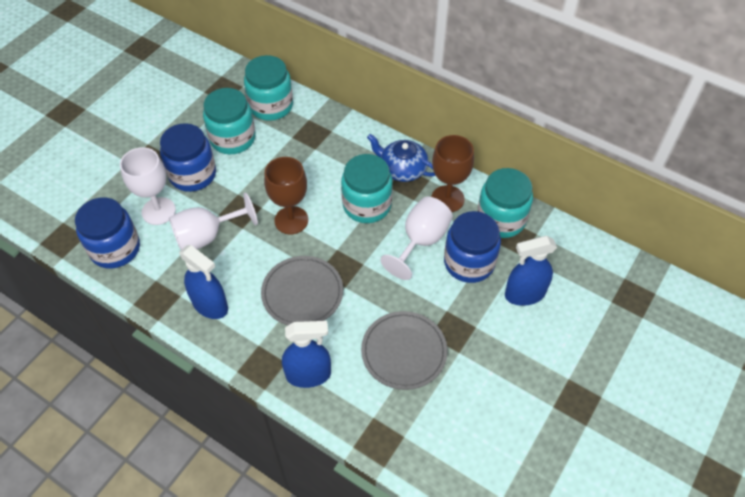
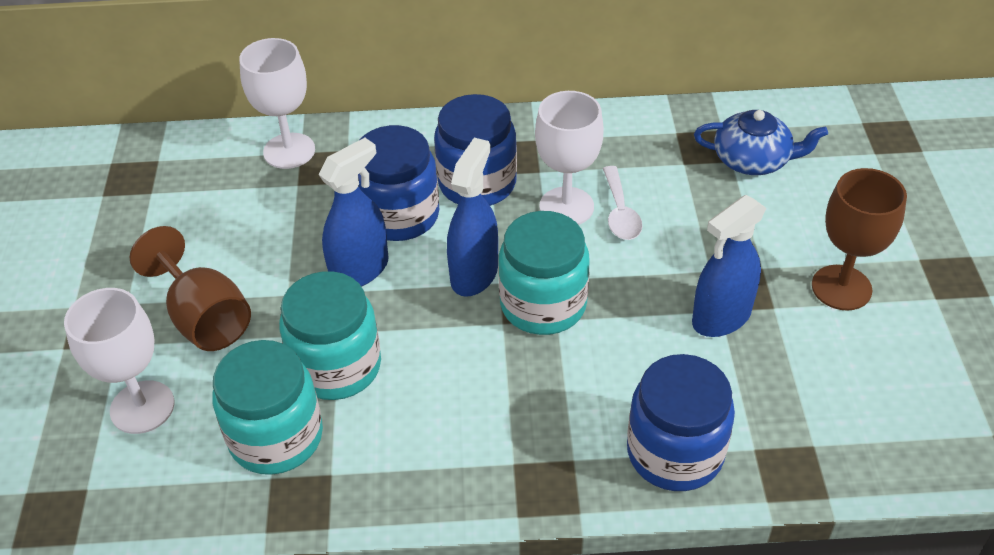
grey plate: [261,256,343,325] [361,311,447,390] = 2 -> none = 0
turquoise jar: [203,88,255,154] [244,55,293,121] [341,154,393,223] [477,168,533,238] = 4 -> [212,340,323,475] [279,271,381,400] [499,211,590,335] = 3
white spoon: none = 0 -> [603,166,642,240] = 1

